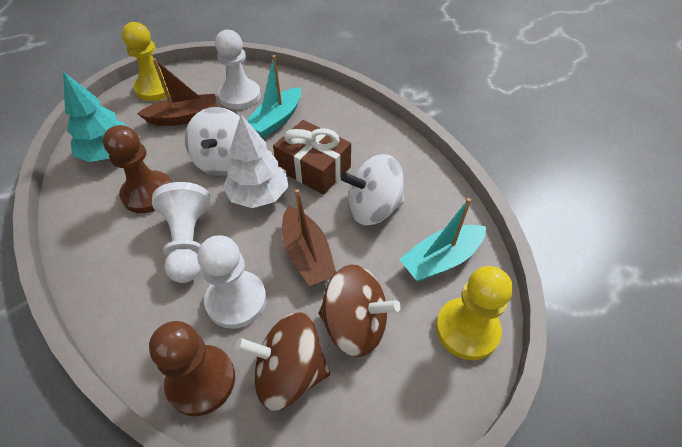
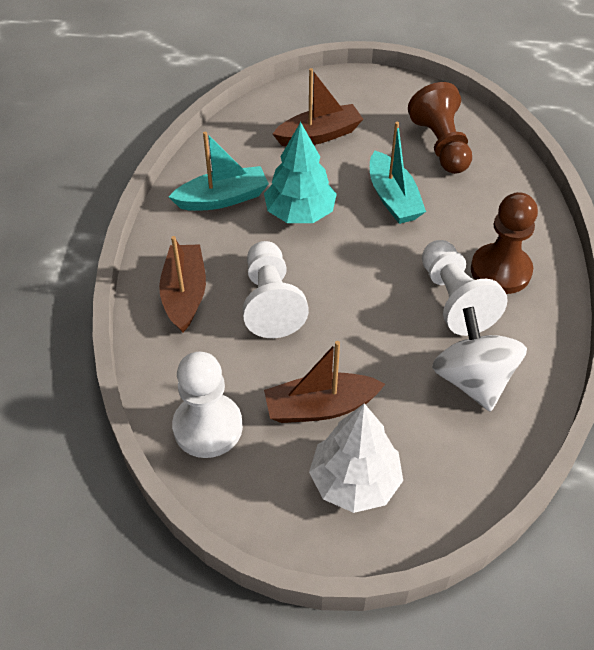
brown boat: [137,59,217,126] [282,189,336,286] = 2 -> [159,236,206,333] [264,341,385,423] [273,68,363,146] = 3
brown gift: [273,120,351,195] = 1 -> none = 0
brown spinning top: [235,312,330,411] [319,265,401,357] = 2 -> none = 0
white spinning top: [185,107,240,176] [341,154,404,225] = 2 -> [432,307,527,412] = 1
yellow pawn: [122,22,170,101] [436,266,513,360] = 2 -> none = 0

